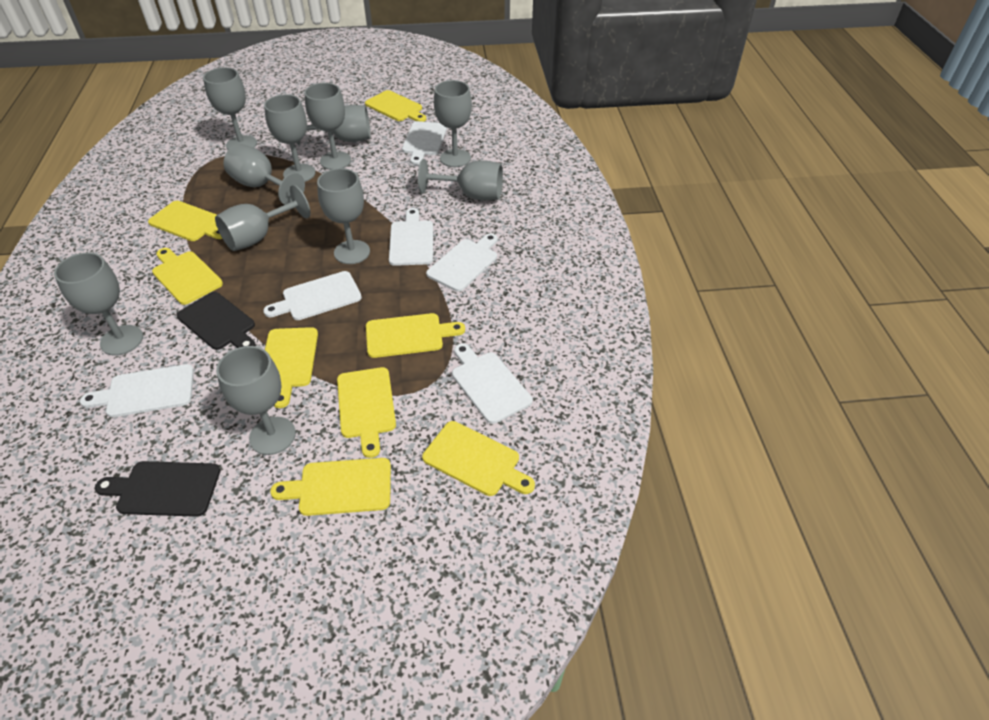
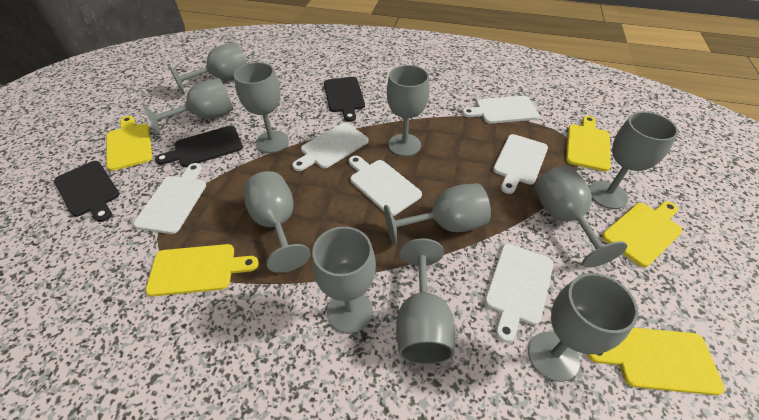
black cutting board: [95,461,220,517] [177,292,256,350] = 2 -> [54,161,120,222] [155,126,243,167] [324,77,365,122] = 3
yellow cutting board: [148,201,222,241] [152,248,223,305] [265,327,318,408] [270,458,391,516] [337,367,396,458] [365,90,426,122] [366,313,465,358] [422,421,535,496] = 8 -> [107,116,152,171] [146,244,259,297] [566,116,611,171] [587,328,725,395] [602,201,683,267] = 5

